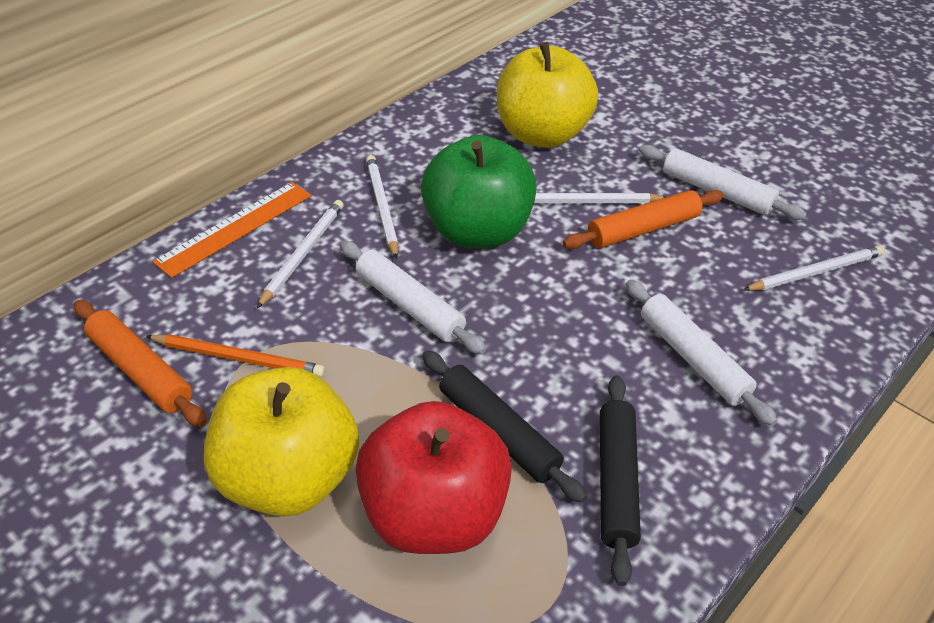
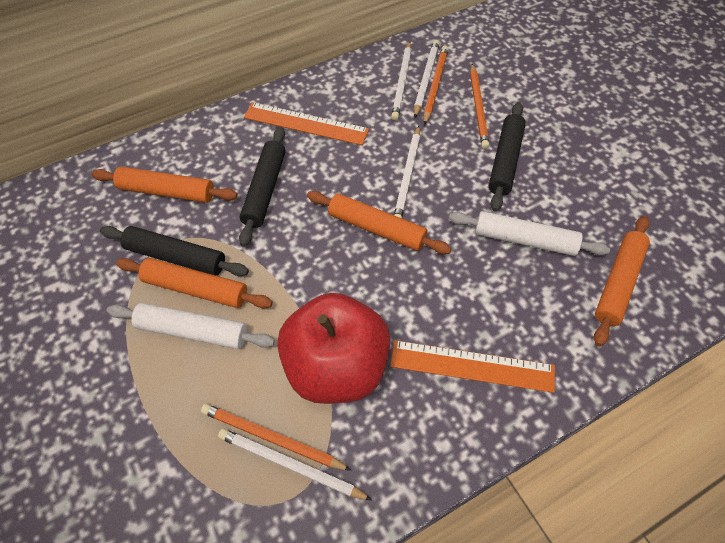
black rolling pin: [422,350,587,503] [600,375,641,586] = 2 -> [100,226,249,276] [239,127,285,247] [489,102,526,212] = 3
green apple: [421,135,537,248] = 1 -> none = 0
orange pencil: [146,334,325,377] = 1 -> [201,404,351,471] [424,46,448,125] [470,64,489,149] = 3
orange rolling pin: [74,300,207,427] [563,190,724,249] = 2 -> [91,167,238,203] [116,258,273,308] [307,191,451,254] [594,216,650,346] = 4
orange ruler: [152,182,311,278] = 1 -> [244,102,369,145] [390,340,555,393] = 2
white rolling pin: [340,241,486,354] [626,280,777,426] [639,145,807,220] = 3 -> [106,303,275,349] [449,211,610,256] = 2
yellow apple: [204,367,359,517] [497,42,598,148] = 2 -> none = 0

